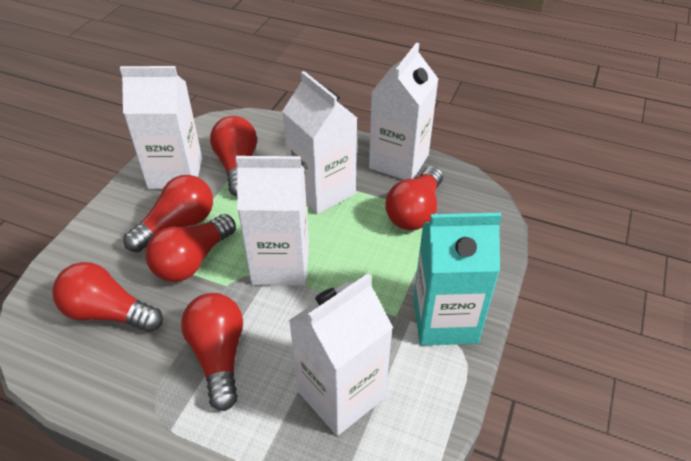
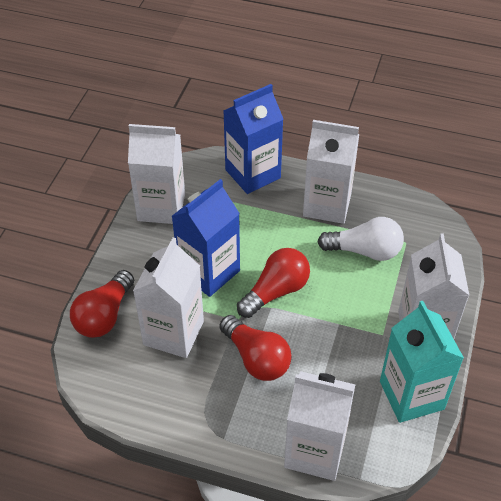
blue carton: none = 0 -> [172,179,240,297] [223,84,283,194] = 2
red light bulb: [52,262,163,332] [124,175,213,252] [146,214,236,282] [181,293,243,411] [210,116,257,196] [385,166,443,230] = 6 -> [70,270,134,338] [219,315,292,381] [237,248,310,318] = 3
white light bulb: none = 0 -> [317,217,404,261] = 1

